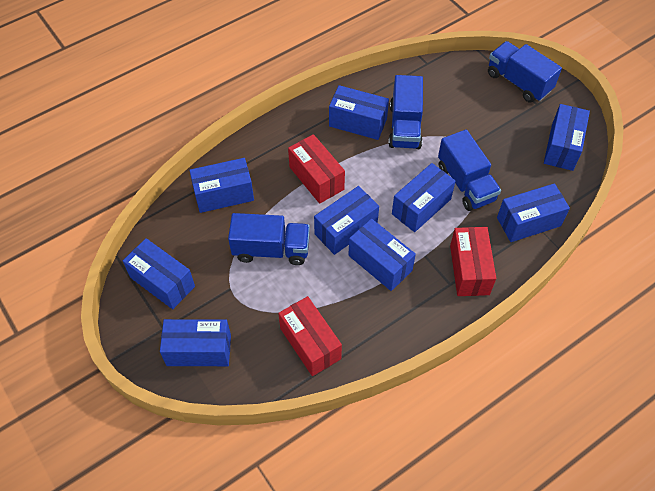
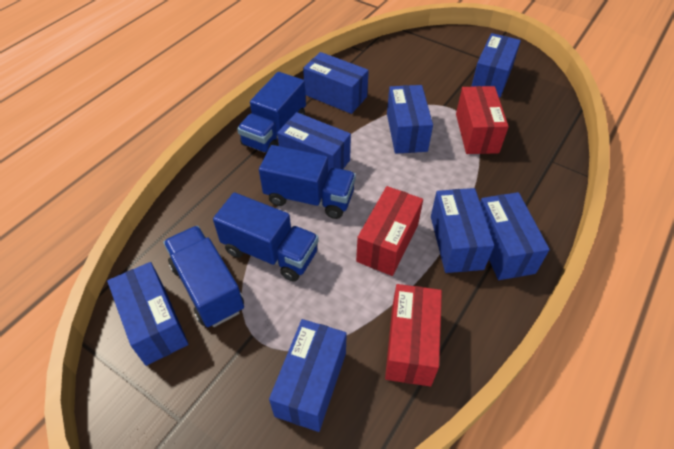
blue box: [123,238,195,309] [160,319,231,366] [189,158,254,213] [314,186,379,255] [329,85,389,140] [348,219,416,291] [392,163,455,232] [497,183,570,242] [544,104,590,171] = 9 -> [107,262,189,366] [269,319,347,432] [277,112,351,173] [303,52,369,114] [387,85,433,154] [431,188,494,273] [471,33,521,97] [480,192,550,280] = 8

